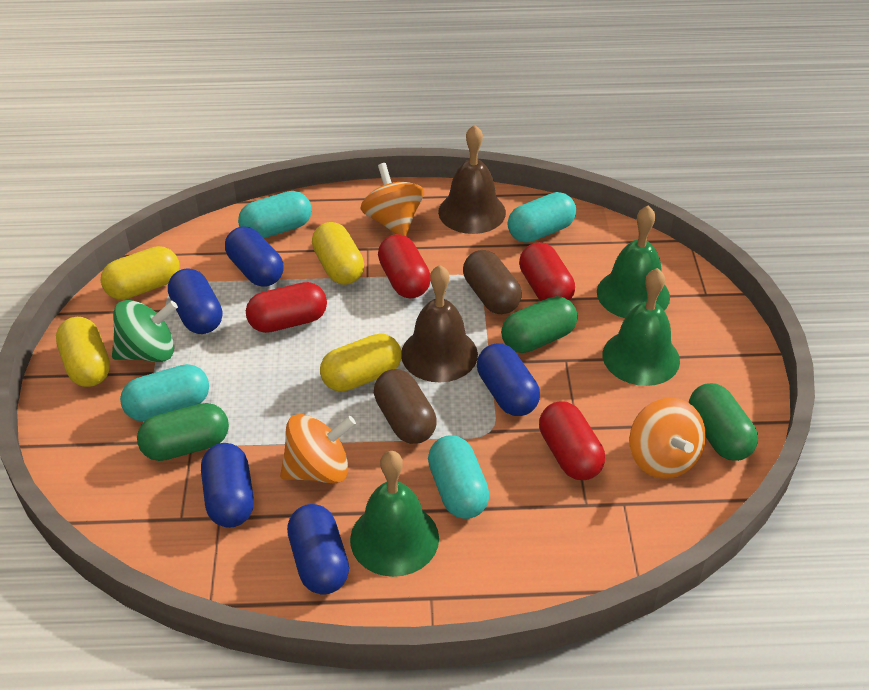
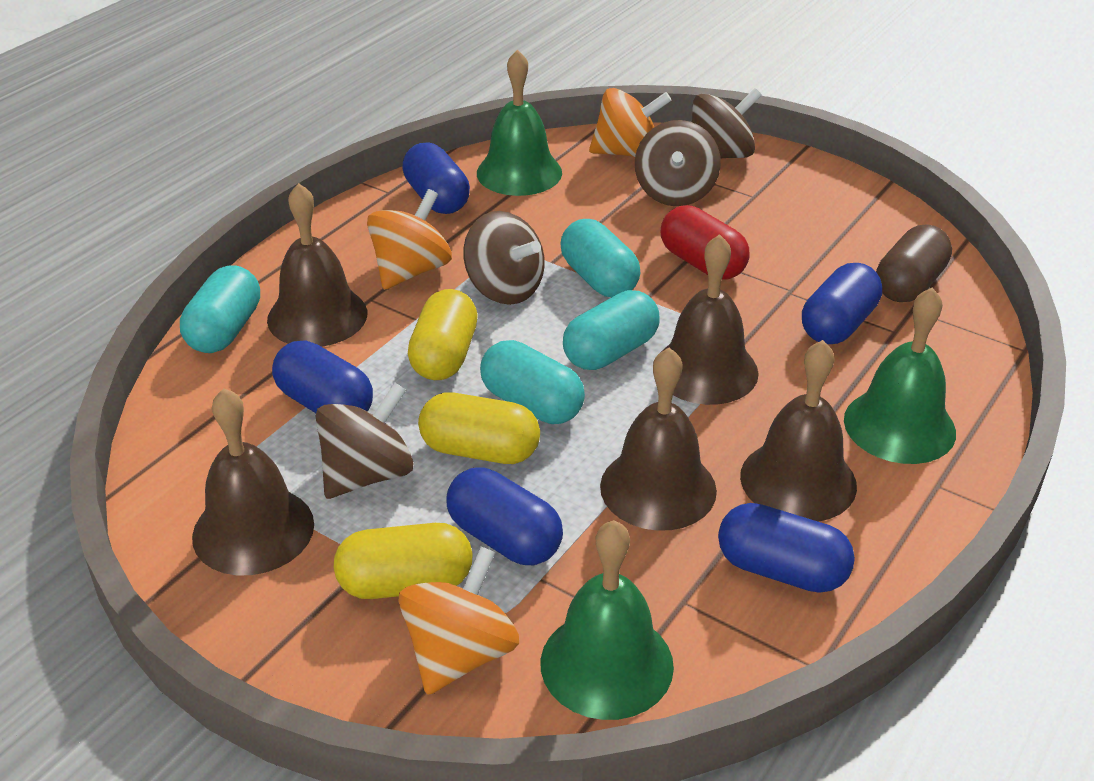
brown bell: [401,265,478,382] [438,125,506,234] = 2 -> [192,388,314,575] [267,183,367,347] [600,348,717,531] [661,234,759,405] [740,340,857,522] = 5
brown capsule: [374,369,437,444] [463,250,522,314] = 2 -> [876,225,952,302] = 1
brown spinning top: none = 0 -> [316,383,414,499] [463,211,545,305] [635,120,721,206] [692,88,762,159] = 4
green capsule: [137,403,229,461] [501,296,577,353] [689,383,758,461] = 3 -> none = 0
green spinning top: [112,300,178,362] = 1 -> none = 0
red capsule: [246,282,327,333] [378,234,430,299] [519,242,575,301] [539,401,605,480] = 4 -> [661,205,749,280] = 1
yellow capsule: [56,317,110,387] [101,246,180,300] [312,222,364,285] [320,333,402,391] = 4 -> [334,523,473,599] [408,289,478,380] [418,392,540,464] = 3

